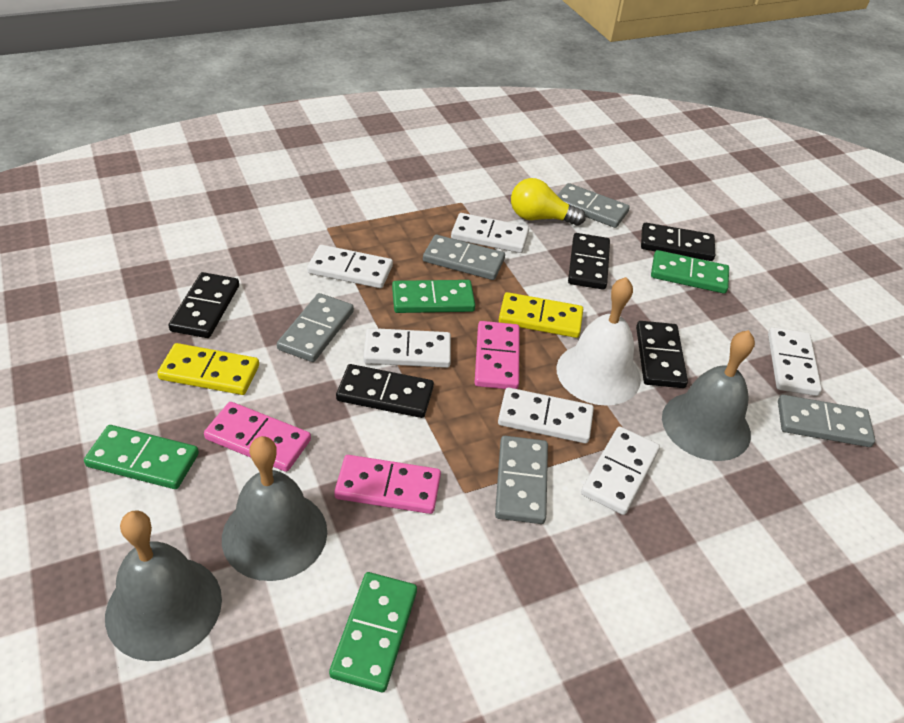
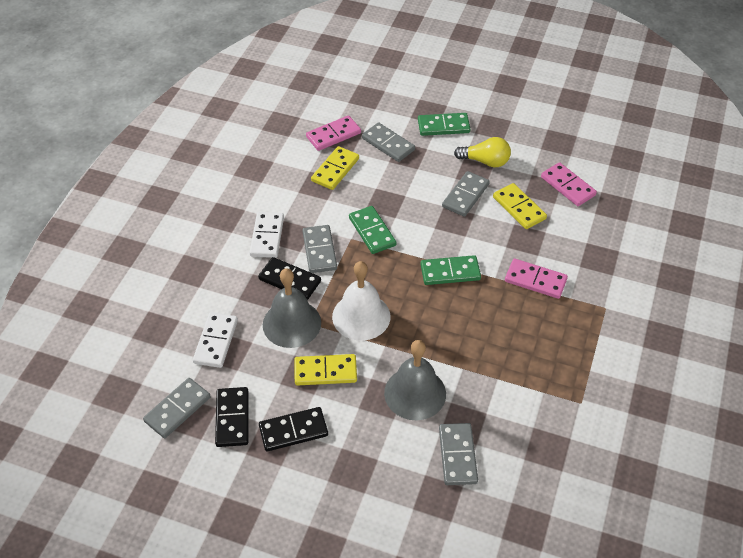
black domino: [168,272,239,338] [336,364,434,418] [568,233,610,290] [636,321,688,388] [641,223,715,261] = 5 -> [215,387,249,447] [258,257,321,300] [259,407,328,451] = 3
green domino: [84,425,199,489] [329,572,417,692] [392,280,475,313] [651,250,729,294] = 4 -> [349,206,396,254] [418,113,470,136] [421,255,481,285] = 3
grey bell: [105,510,222,661] [222,436,327,581] [662,330,755,461] = 3 -> [263,268,321,348] [384,340,446,420] = 2
white domino: [307,245,393,288] [363,328,451,368] [451,213,529,253] [498,387,594,443] [581,427,660,515] [768,327,822,396] = 6 -> [193,312,238,368] [250,212,284,258] = 2
yellow domino: [157,343,259,395] [499,292,583,338] = 2 -> [294,354,357,386] [311,146,359,190] [493,183,547,229] = 3

